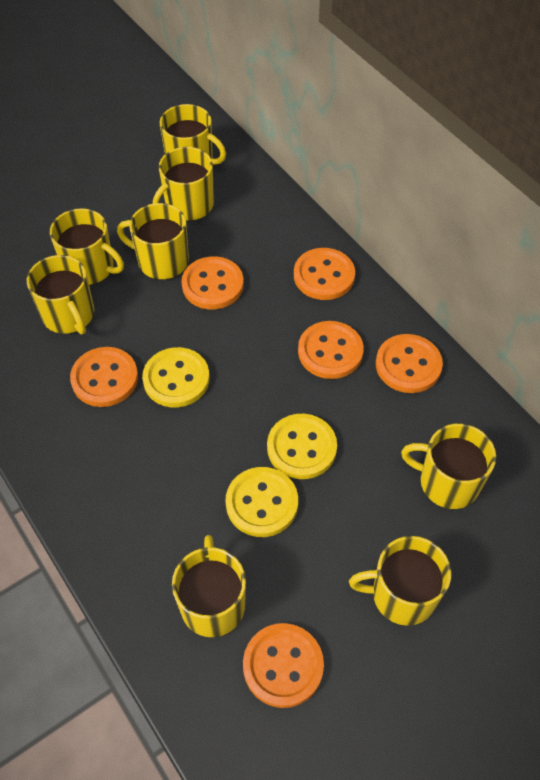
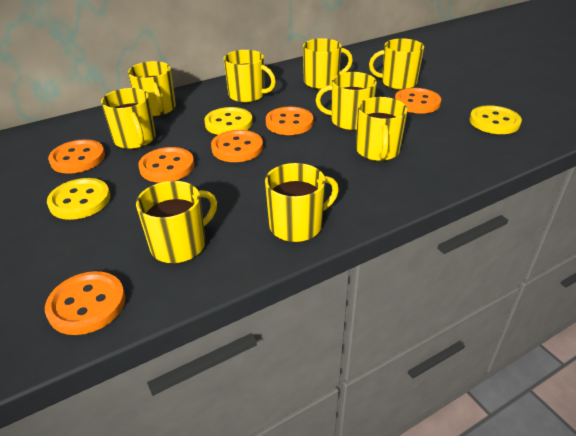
yellow mug: [27,255,94,334] [50,208,124,285] [117,203,189,280] [153,147,214,221] [160,104,226,165] [172,535,246,637] [349,536,451,626] [401,424,496,509] = 8 -> [101,88,156,149] [128,61,176,116] [136,181,217,264] [224,50,276,103] [265,163,339,242] [303,38,353,89] [316,72,377,130] [356,97,408,161] [369,38,424,90] = 9

